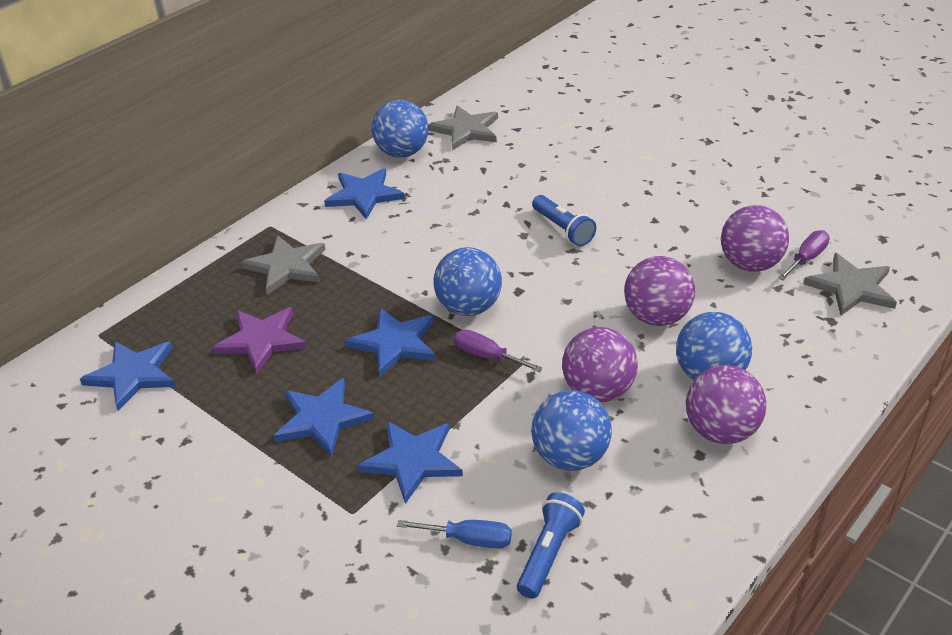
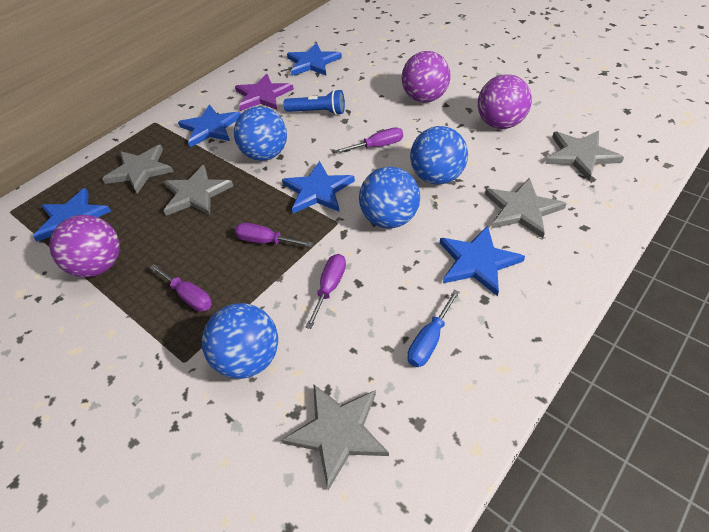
blue flashlight: [517,492,585,599] [532,195,596,246] = 2 -> [283,89,345,115] = 1
grey star: [241,235,326,295] [428,105,498,150] [804,253,897,315] = 3 -> [102,145,174,194] [163,165,233,216] [281,385,389,490] [485,178,567,238] [545,131,624,181] = 5
purple ball: [562,327,638,402] [624,256,695,326] [686,365,766,444] [721,205,789,272] = 4 -> [49,215,120,277] [402,51,451,102] [478,74,532,129] = 3
purple screwdriver: [454,330,543,372] [778,230,830,280] = 2 -> [150,264,212,312] [235,223,313,247] [306,254,346,329] [335,127,403,154] = 4

